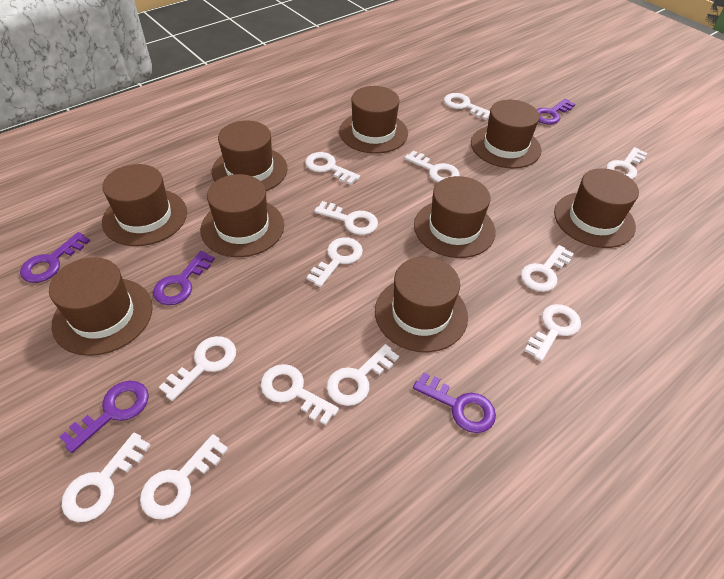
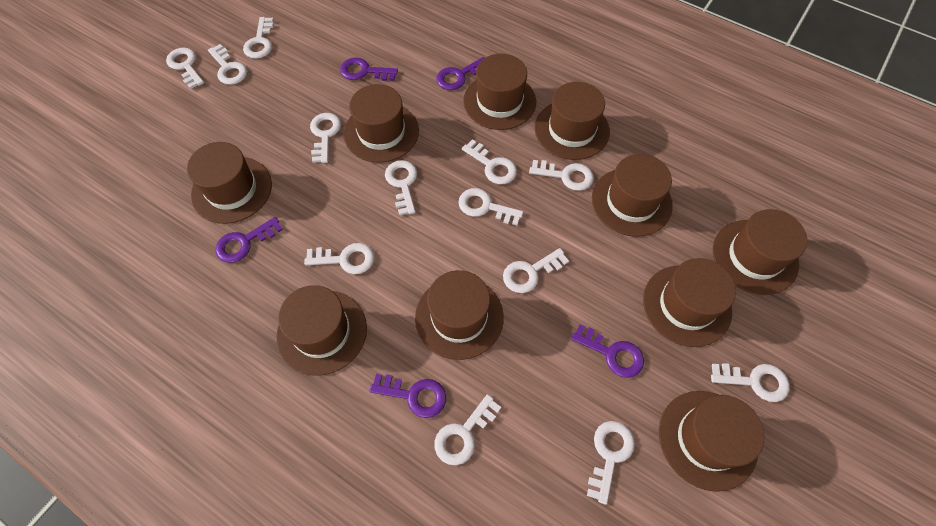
brown hat: [49,257,153,356] [102,164,187,246] [200,174,284,257] [212,120,288,191] [339,86,408,154] [375,257,468,352] [414,176,496,258] [471,100,541,169] [554,168,639,248] = 9 -> [187,142,272,224] [276,285,367,376] [344,84,419,163] [415,270,504,360] [463,54,536,130] [535,82,610,160] [592,154,673,237] [643,258,736,347] [659,391,765,492] [713,209,807,295] = 10

